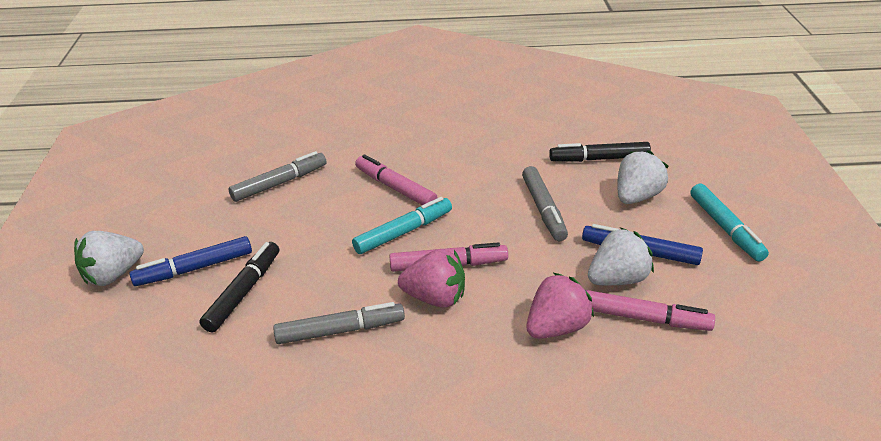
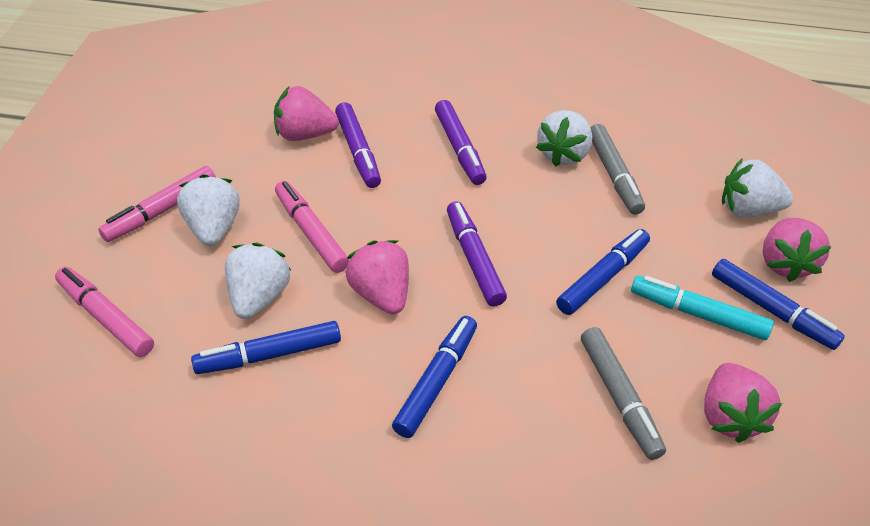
black marker: [200,242,279,333] [549,142,651,162] = 2 -> none = 0
blue marker: [130,236,252,286] [582,224,703,265] = 2 -> [191,321,341,374] [392,316,477,438] [556,229,650,315] [712,259,845,350] = 4
grey marker: [228,151,327,202] [273,302,405,344] [522,166,568,241] = 3 -> [581,327,666,460] [591,124,645,215] = 2
pink strawberry: [398,249,465,307] [527,273,594,339] = 2 -> [274,86,339,141] [346,240,409,314] [704,363,782,443] [763,218,831,282] = 4
purple marker: none = 0 -> [335,102,381,188] [435,100,487,185] [447,201,507,306] = 3
turquoise marker: [352,197,452,254] [690,184,769,262] = 2 -> [631,276,774,340] = 1
white strawberry: [74,231,144,286] [588,227,654,285] [617,150,669,204] = 3 -> [177,174,240,246] [225,243,291,319] [536,110,592,167] [722,159,793,217] = 4

